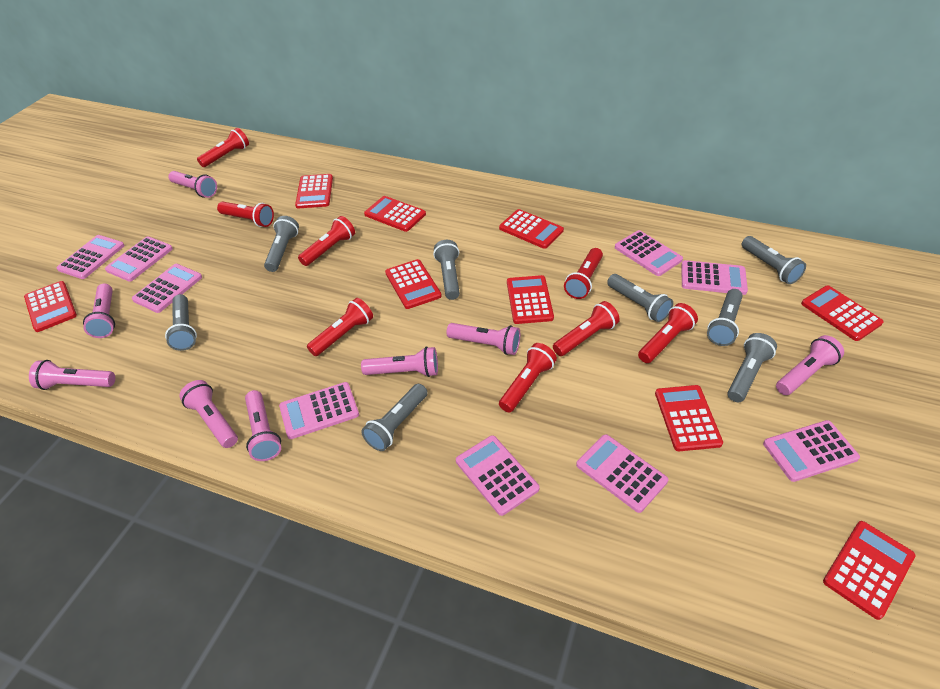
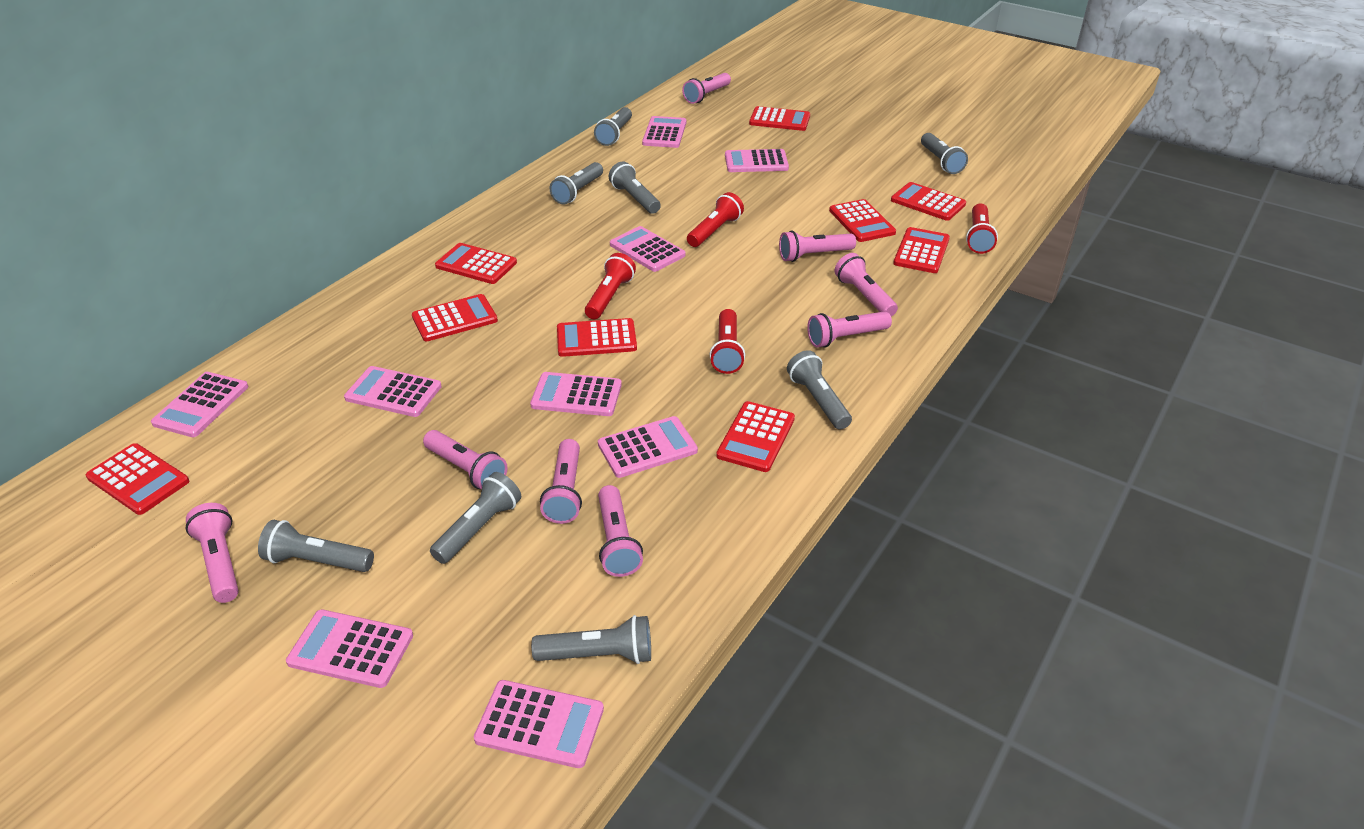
red flashlight: [197,128,249,167] [217,202,274,227] [298,216,355,266] [307,298,373,356] [499,343,557,412] [553,301,620,356] [564,248,603,299] [638,303,698,363] = 8 -> [585,253,636,319] [687,192,744,247] [710,309,745,374] [966,203,998,254] = 4

